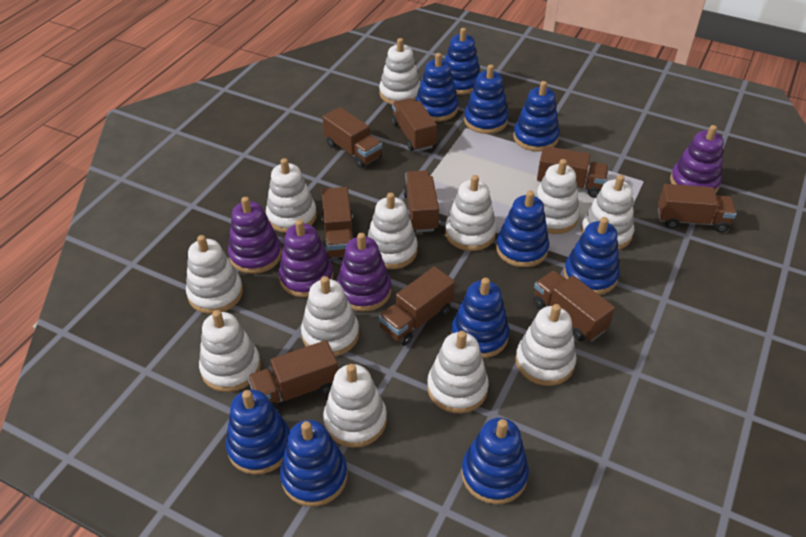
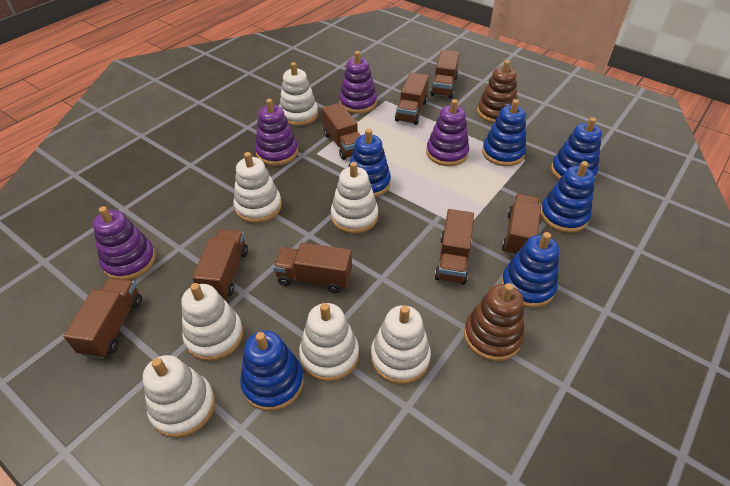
blue stacking toy: [226,390,290,475] [280,420,347,506] [415,53,459,122] [445,28,481,95] [451,278,509,358] [461,418,529,504] [464,64,509,134] [496,191,549,267] [513,81,560,152] [564,217,620,295] = 10 -> [240,330,304,411] [348,129,391,197] [482,99,526,166] [501,232,559,308] [540,161,595,233] [551,117,602,180] = 6
brown stacking toy: none = 0 -> [464,283,524,361] [477,60,517,123] = 2
brown truck: [247,340,338,410] [322,187,353,259] [323,107,382,168] [379,266,455,346] [391,98,437,152] [403,170,439,232] [533,271,615,342] [537,146,609,198] [658,184,737,233] = 9 -> [63,278,142,358] [192,229,248,299] [273,243,352,293] [322,103,361,160] [395,72,429,125] [430,50,460,98] [435,209,474,285] [502,194,541,256] = 8
white stacking toy: [186,235,243,314] [199,310,261,392] [266,158,317,233] [301,276,359,356] [323,364,387,448] [367,192,418,269] [379,38,421,105] [427,331,489,413] [445,175,497,251] [515,304,576,386] [534,159,580,234] [581,175,634,250] = 12 -> [143,355,215,438] [181,283,243,361] [234,152,282,223] [279,62,318,126] [299,303,359,382] [331,162,378,233] [371,305,431,384] = 7

